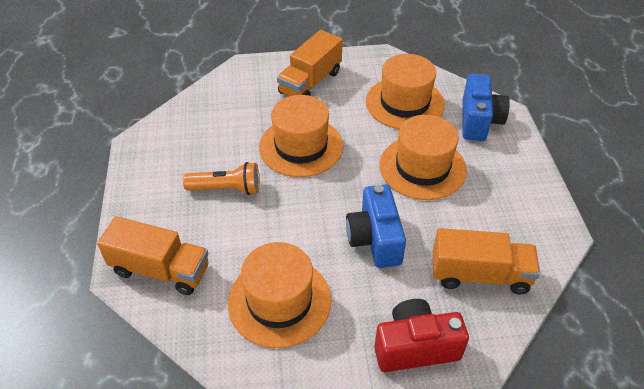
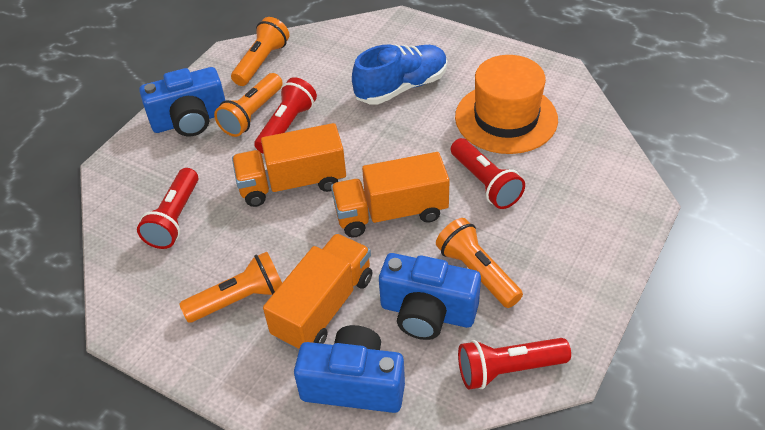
blue camera: [346,184,406,268] [462,74,510,141] = 2 -> [139,67,226,136] [294,325,405,413] [379,253,481,340] = 3
blue shoe: none = 0 -> [352,44,447,104] = 1
orange flashlight: [183,162,260,195] = 1 -> [179,252,282,323] [214,73,283,137] [231,17,290,86] [436,218,523,308] = 4
orange hat: [228,242,331,348] [259,95,343,177] [366,54,445,129] [379,115,467,200] = 4 -> [455,55,558,154] = 1
red camera: [374,299,469,372] = 1 -> none = 0
red flashlight: none = 0 -> [137,168,198,249] [254,77,317,154] [451,138,525,209] [458,338,571,389] = 4

